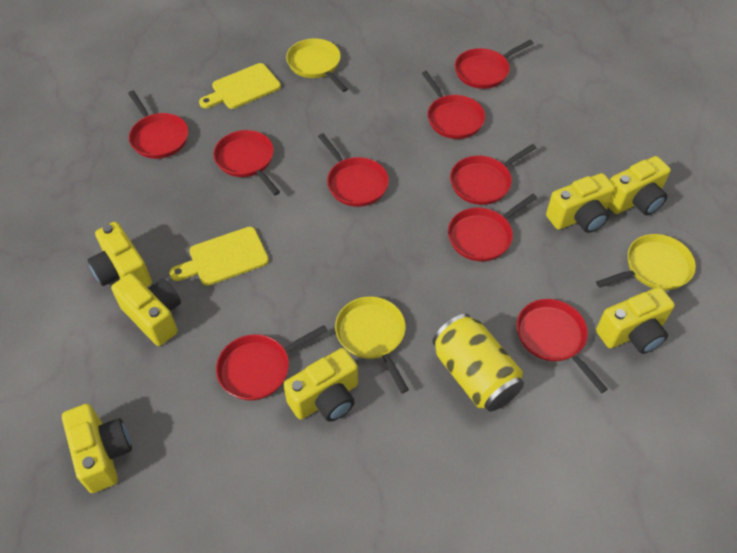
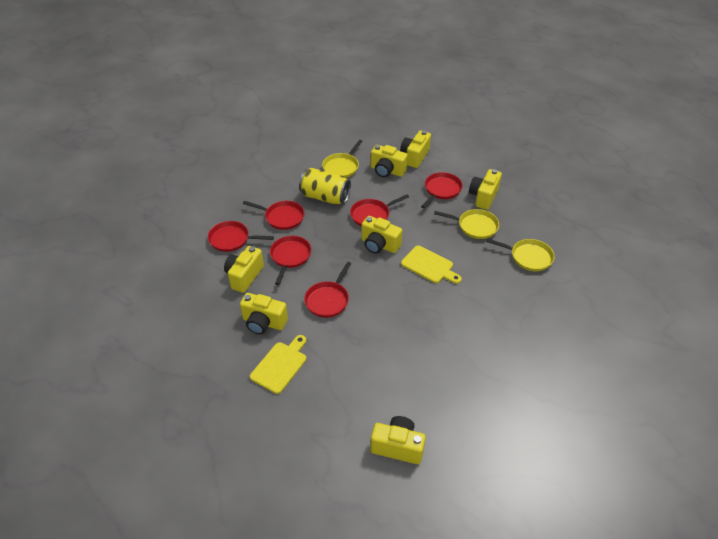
red pan: [128,90,188,159] [213,130,280,195] [216,325,328,400] [318,133,389,207] [422,71,485,139] [448,194,537,261] [450,144,536,205] [455,40,534,89] [517,299,608,393] = 9 -> [208,221,274,252] [243,201,305,230] [270,236,311,285] [304,262,351,318] [350,194,409,226] [421,172,463,209] = 6

